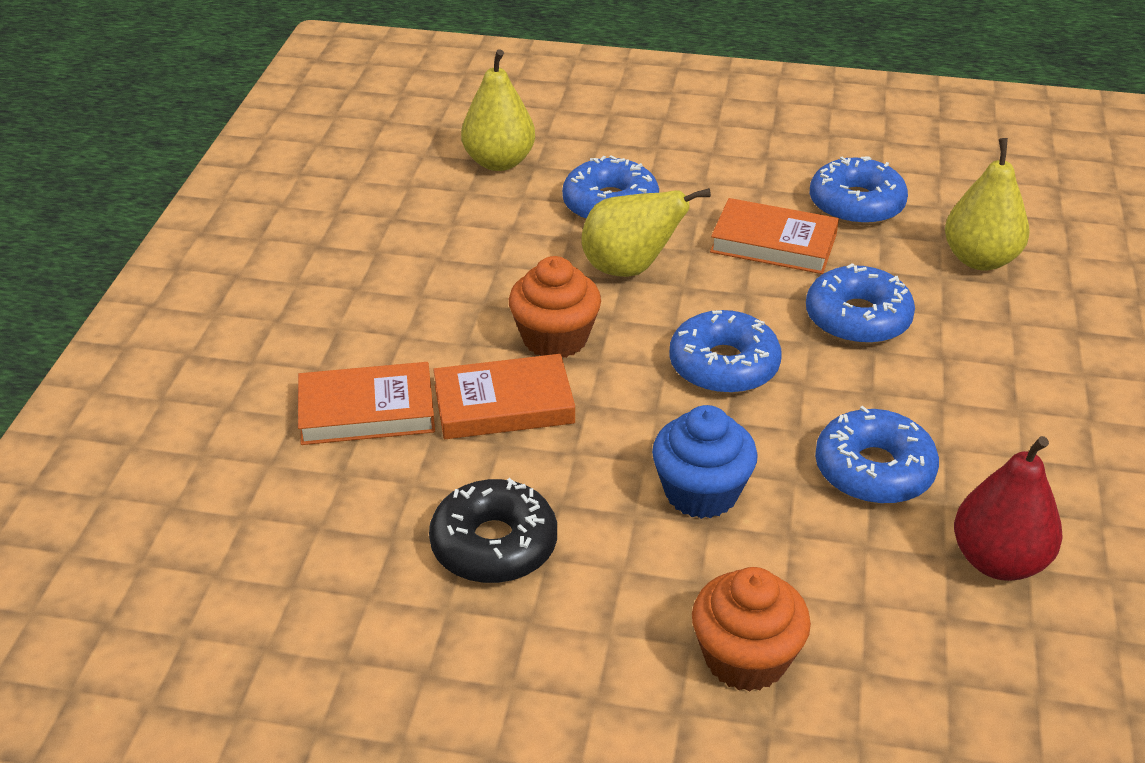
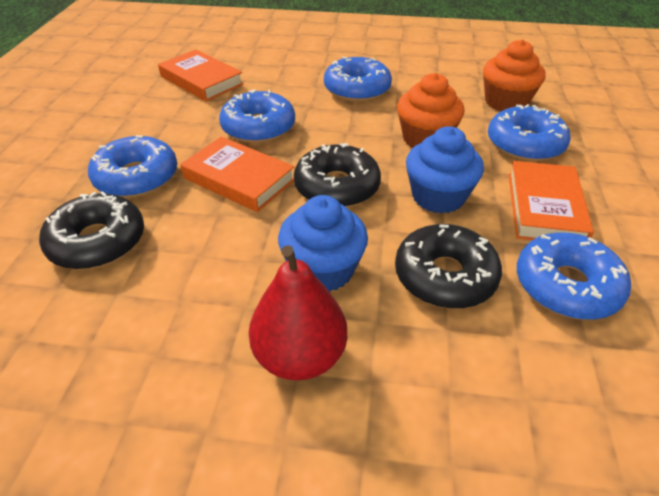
black donut: [429,478,557,583] = 1 -> [39,191,144,270] [294,143,381,207] [395,224,502,309] = 3
blue cupcake: [652,405,758,519] = 1 -> [278,195,368,292] [406,126,484,214] = 2
yellow pear: [461,49,535,171] [581,188,711,277] [945,138,1030,271] = 3 -> none = 0

